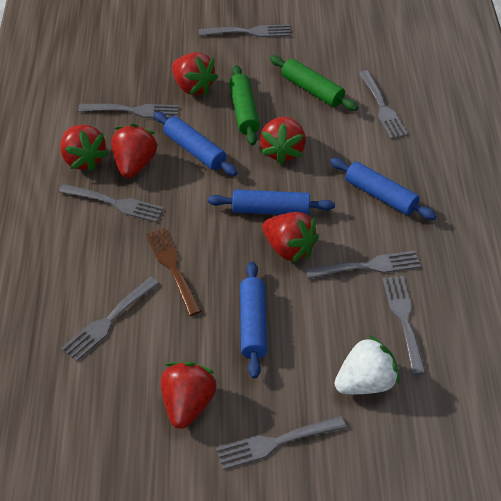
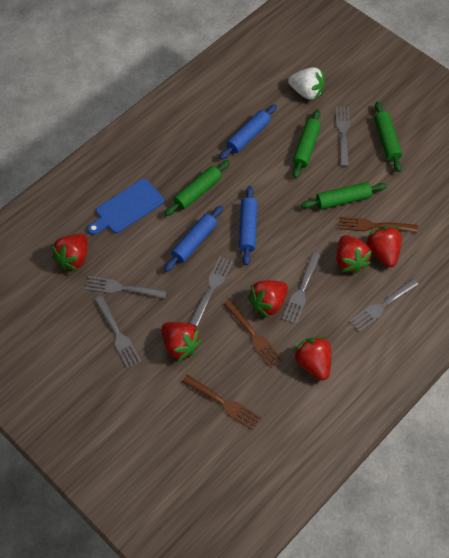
blue cutting board: none = 0 -> [88,179,164,235] = 1
blue rolling pin: [154,112,238,176] [208,190,335,215] [240,261,267,378] [330,158,437,220] = 4 -> [164,205,223,272] [219,104,277,160] [239,186,257,265] = 3
brown fork: [146,228,202,316] = 1 -> [182,375,261,430] [224,299,283,368] [339,216,418,232] = 3
green rolling pin: [229,65,260,146] [270,55,358,111] = 2 -> [164,160,230,216] [292,109,321,178] [301,182,387,209] [374,102,402,172] = 4
grey fork: [59,184,164,223] [61,277,159,361] [78,104,179,119] [199,24,291,37] [216,416,346,470] [305,251,421,279] [359,70,408,139] [382,276,426,375] = 8 -> [85,276,167,299] [95,296,141,369] [190,257,233,327] [282,253,321,324] [336,107,350,167] [350,278,419,332] = 6

